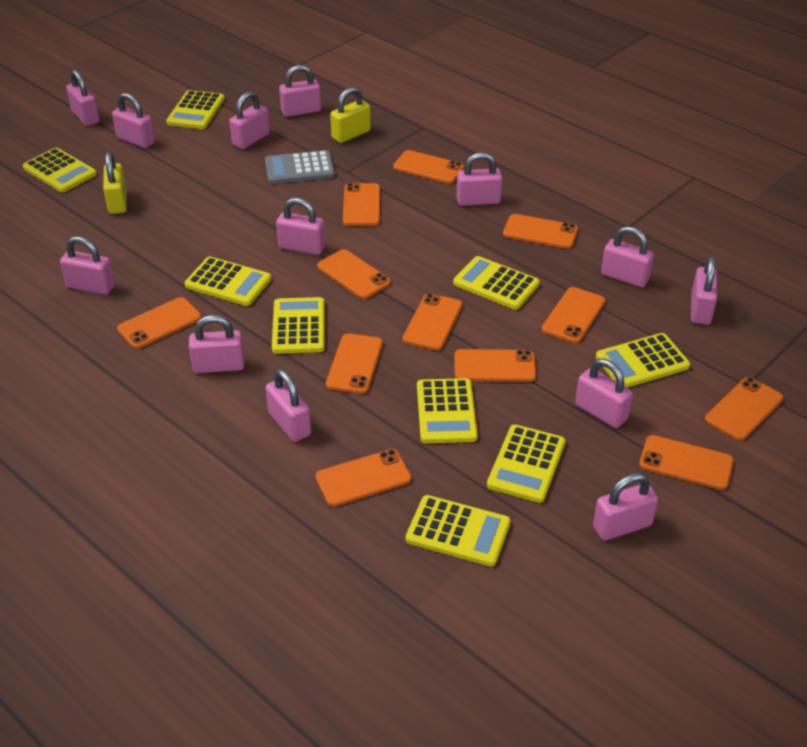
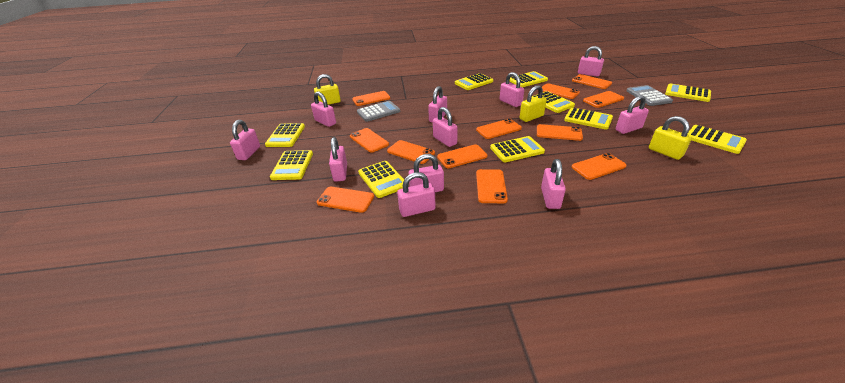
grey calculator: [265,150,335,184] = 1 -> [357,101,400,122] [626,85,673,106] = 2
pink padlock: [60,236,115,295] [66,69,100,126] [112,93,155,148] [189,315,245,373] [229,91,270,149] [265,369,311,442] [276,198,325,255] [279,65,321,117] [456,152,503,206] [575,358,633,428] [593,473,658,541] [601,226,654,287] [691,256,717,325] = 13 -> [230,120,260,160] [311,91,336,127] [329,137,347,182] [397,172,436,217] [409,154,444,192] [428,86,447,123] [433,107,458,147] [500,72,524,107] [541,159,566,209] [578,46,604,77] [616,95,649,134] = 11
yellow calculator: [23,148,97,193] [166,90,225,129] [184,257,271,306] [272,297,325,354] [406,495,510,567] [417,378,478,443] [453,256,540,310] [487,424,565,503] [596,333,690,388] = 9 -> [265,123,305,147] [270,150,313,180] [358,161,404,198] [455,73,493,90] [490,136,545,162] [510,71,548,87] [532,91,575,113] [564,107,613,130] [665,83,711,102] [687,125,747,154] = 10
yellow padlock: [103,152,127,214] [330,87,371,143] = 2 -> [314,74,341,105] [520,85,547,122] [649,116,692,160] = 3

